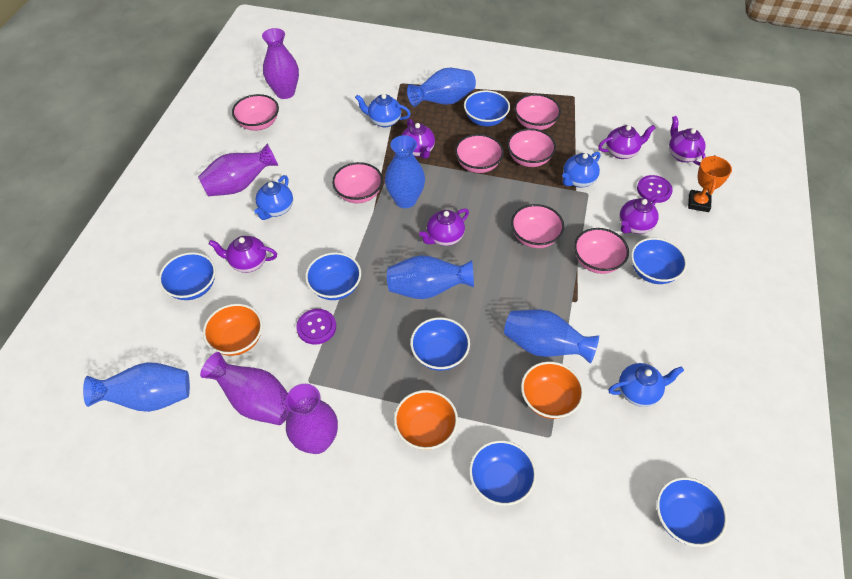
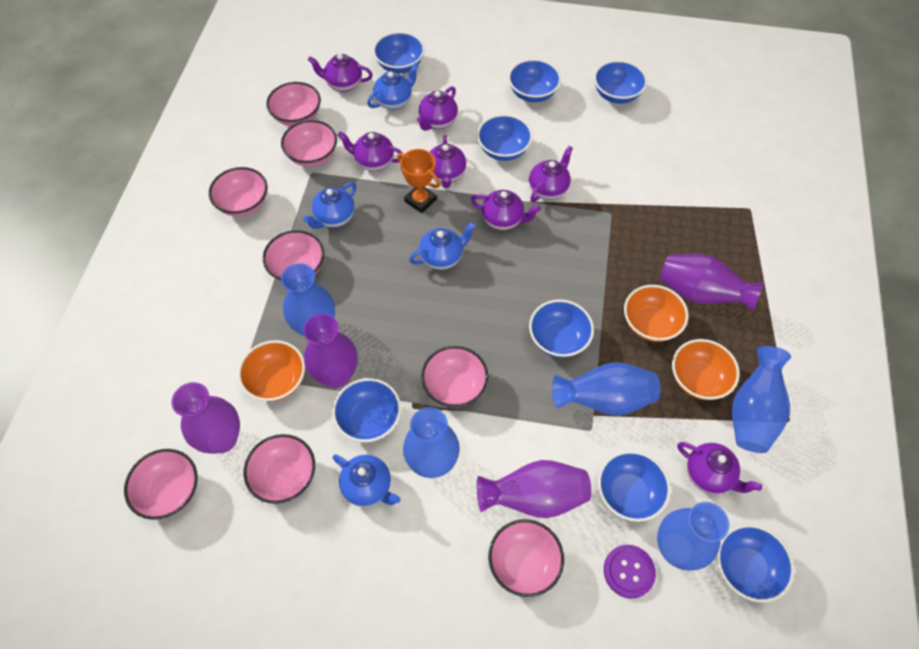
blue bowl: [159,252,216,300] [305,252,361,300] [410,317,470,371] [464,90,510,126] [469,440,537,506] [631,238,687,284] [656,477,728,547] = 7 -> [332,378,401,442] [373,32,425,74] [477,114,533,161] [508,59,561,102] [529,299,594,358] [594,60,647,104] [598,451,671,522] [717,524,794,603] = 8
pink bowl: [232,94,279,131] [332,162,383,203] [455,134,504,173] [507,128,556,167] [511,204,564,248] [514,94,561,130] [574,228,629,274] = 7 -> [124,449,198,520] [209,167,267,217] [243,434,315,504] [263,230,324,281] [266,82,321,126] [281,120,337,167] [421,346,488,408] [489,519,564,597] = 8
purple button: [296,309,336,345] [637,175,673,203] = 2 -> [604,545,656,599] = 1
purple teapot: [209,236,277,273] [401,119,435,159] [419,208,469,246] [598,125,655,159] [619,196,659,234] [669,116,706,165] = 6 -> [308,54,373,92] [338,131,403,171] [417,86,458,131] [430,135,466,188] [471,190,541,230] [529,146,573,202] [677,442,762,494] = 7

